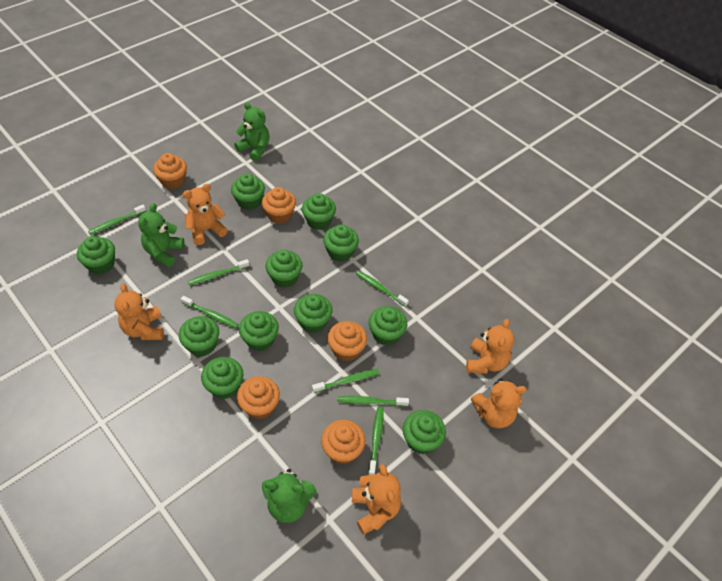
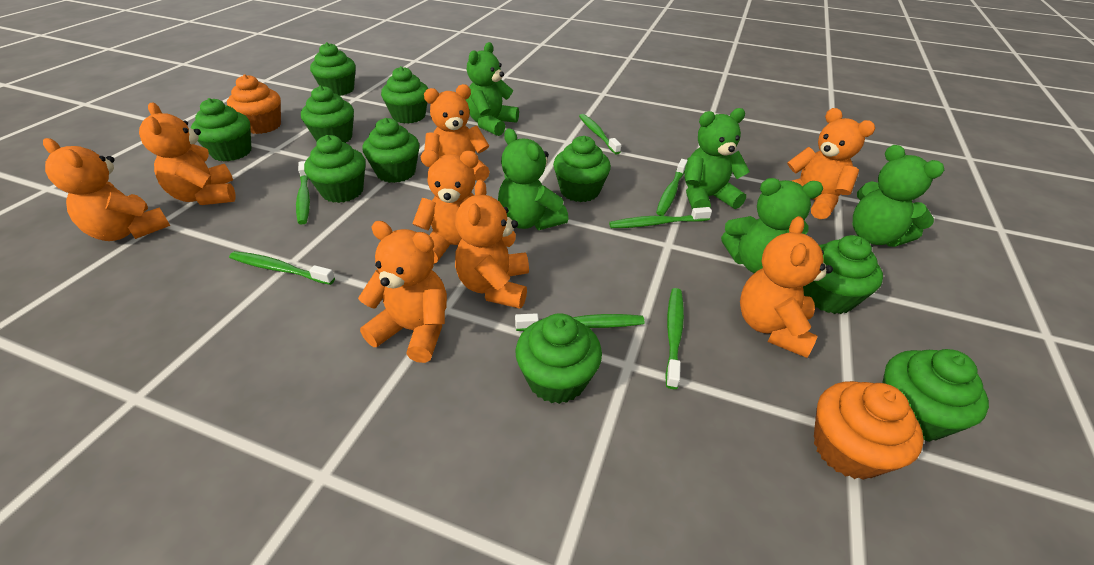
green cupcake: [77,236,115,274] [179,316,219,357] [201,357,243,399] [231,173,265,210] [239,311,279,351] [265,250,303,288] [294,294,332,333] [302,193,336,230] [323,224,359,262] [369,306,407,346] [403,410,446,454] = 11 -> [191,98,252,161] [301,86,354,143] [304,135,366,203] [310,42,356,96] [362,118,419,183] [381,66,428,124] [515,313,602,404] [553,136,611,202] [803,235,883,314] [882,349,989,442] = 10
green teddy bear: [138,203,185,267] [234,103,270,161] [262,469,317,523] = 3 -> [466,42,519,136] [498,128,568,230] [685,108,750,210] [721,178,823,273] [852,145,944,247] = 5
orange cupcake: [153,153,187,189] [237,376,280,419] [262,187,296,224] [321,420,365,464] [327,321,367,361] = 5 -> [227,74,281,134] [814,381,924,480] = 2
orange teddy bear: [114,283,164,340] [182,184,228,245] [352,464,401,535] [466,319,514,374] [471,378,527,428] = 5 -> [43,138,170,241] [139,102,236,205] [358,221,447,363] [412,150,478,264] [424,84,490,181] [455,179,529,309] [740,216,833,358] [787,108,875,219] = 8

